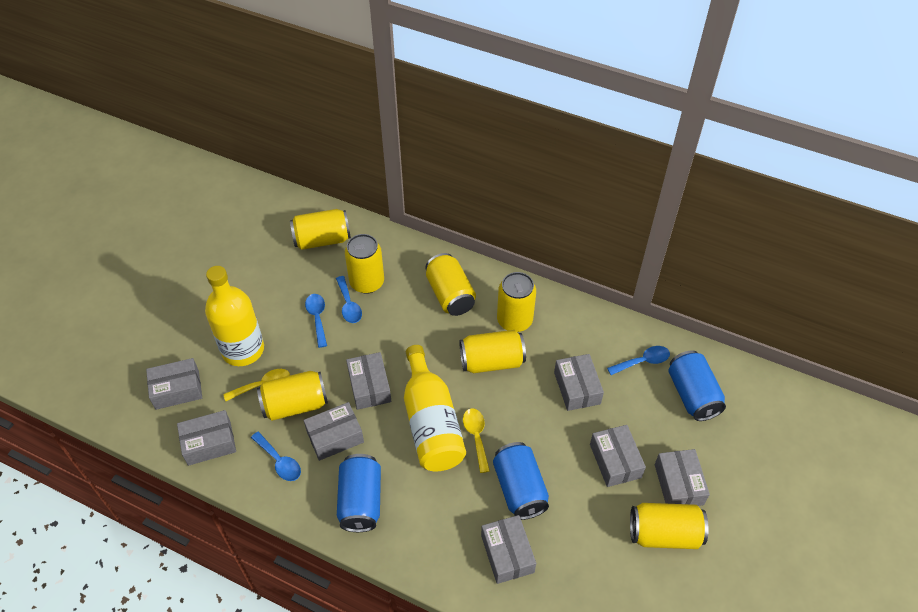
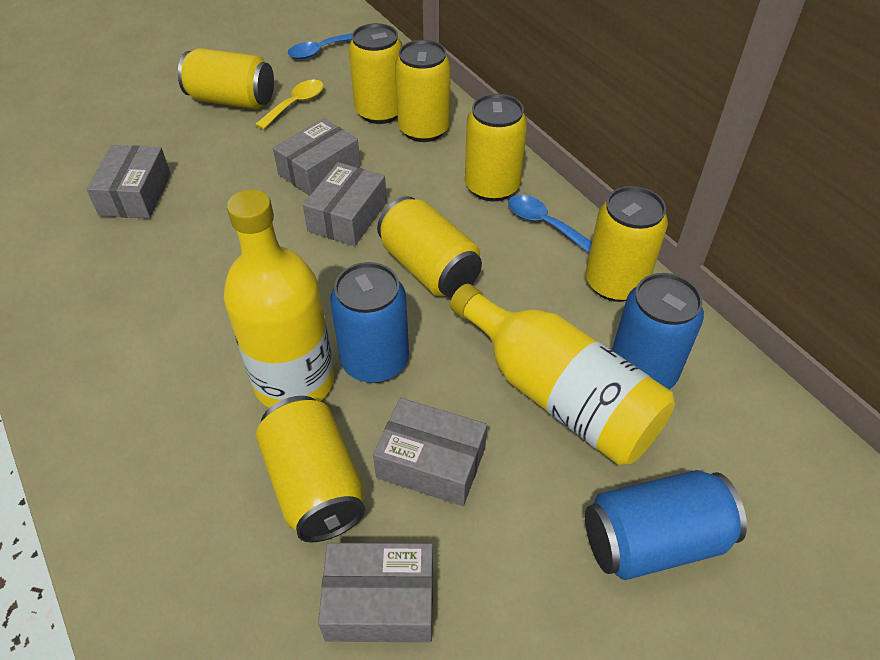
blue spoon: [251,432,301,481] [305,294,327,348] [336,276,362,323] [607,346,670,375] = 4 -> [288,33,352,59] [508,195,592,253] = 2
grey box: [146,358,202,410] [177,410,236,466] [304,402,364,461] [346,352,391,410] [481,515,536,584] [554,354,604,411] [590,425,646,487] [655,449,710,506] = 8 -> [86,145,171,219] [273,118,360,196] [303,162,387,246] [318,543,433,642] [373,398,487,506] = 5
yellow spoon: [223,369,290,401] [463,409,490,473] = 2 -> [255,80,324,130] = 1

